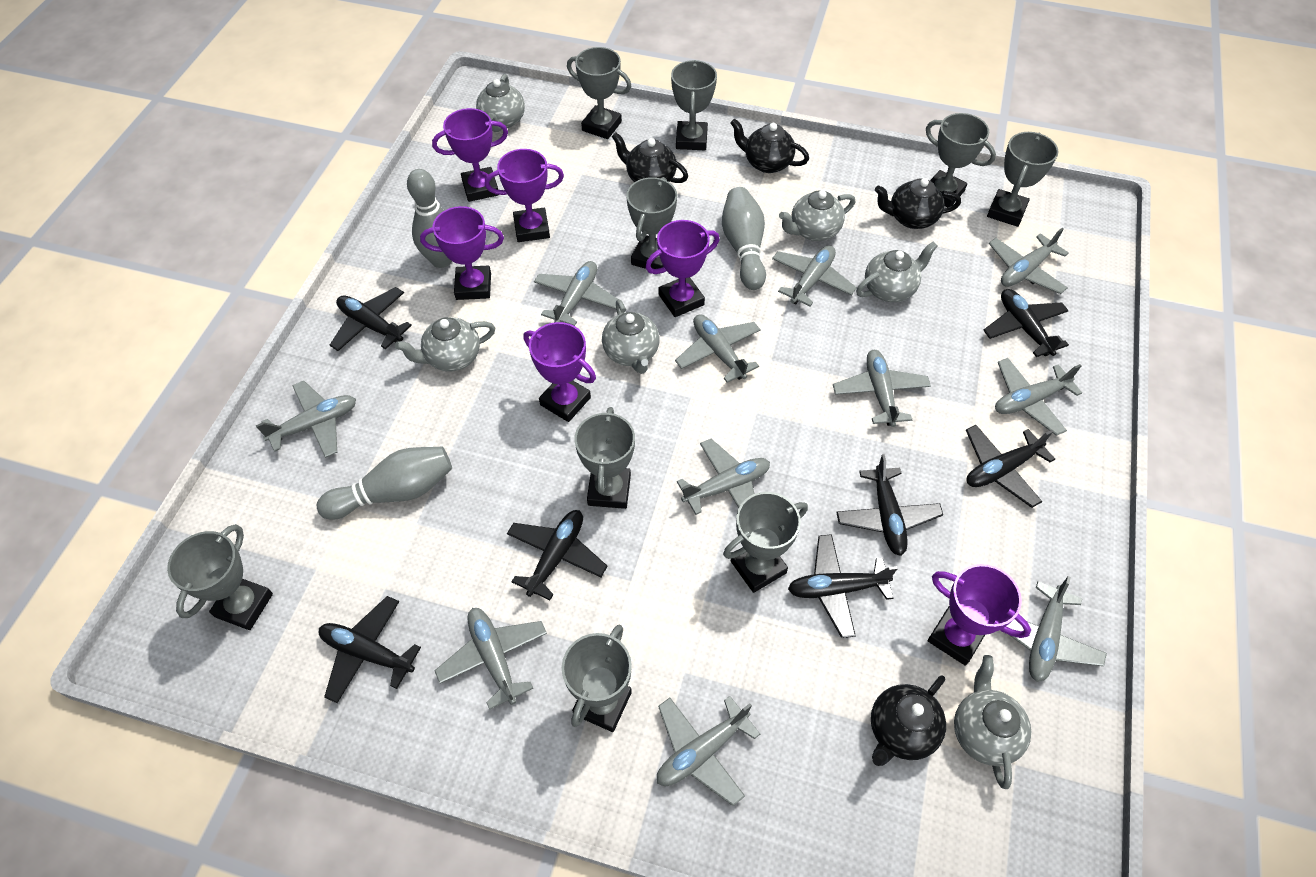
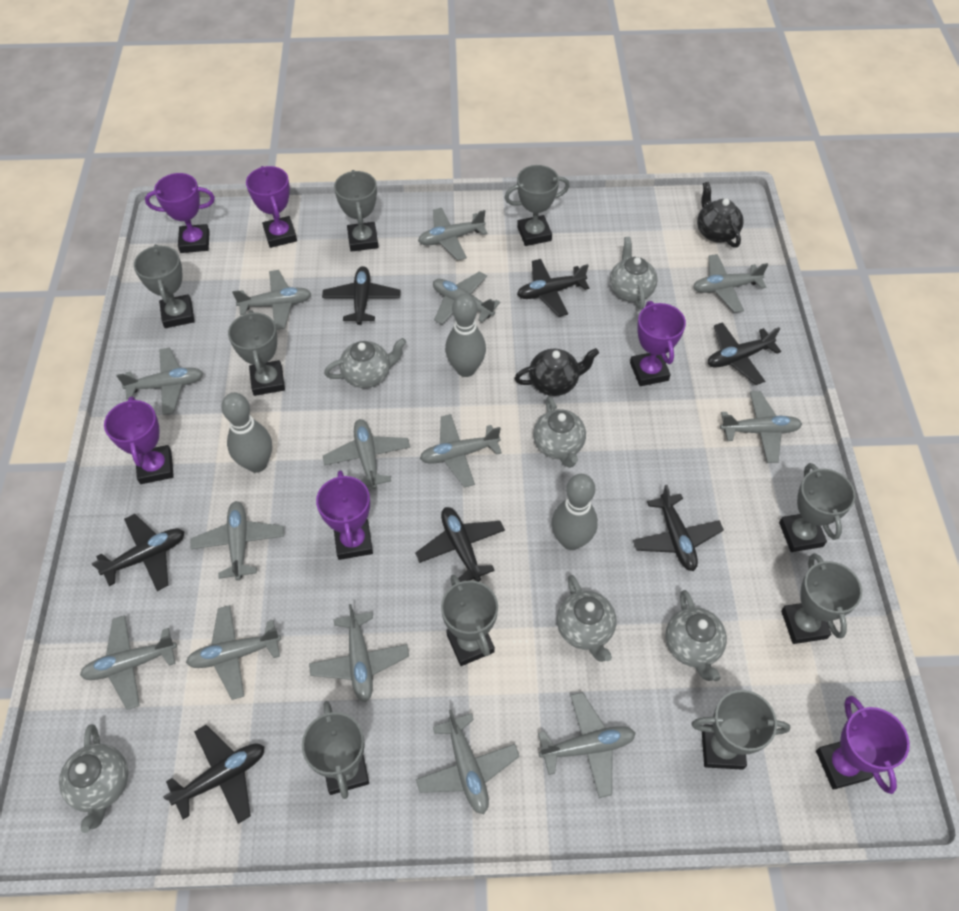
black teapot: [612,132,688,183] [731,119,809,173] [871,675,946,766] [875,178,961,229] = 4 -> [514,348,599,396] [697,182,744,248] = 2
grey plane: [256,381,356,458] [434,608,547,710] [534,261,618,326] [657,696,760,806] [675,314,761,383] [677,439,770,515] [772,245,857,306] [833,350,931,427] [989,228,1069,294] [995,358,1082,436] [1007,576,1107,682] = 11 -> [80,615,177,710] [117,348,203,415] [186,605,281,700] [191,501,284,581] [232,270,312,330] [309,604,409,702] [323,419,410,489] [416,709,520,814] [418,208,488,260] [420,414,502,488] [433,271,500,324] [538,692,636,798] [693,254,768,313] [720,391,802,463] = 14

